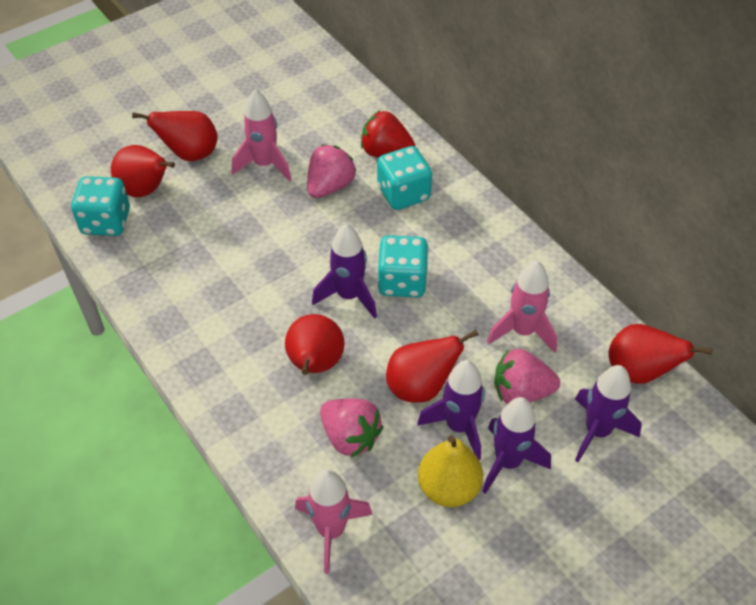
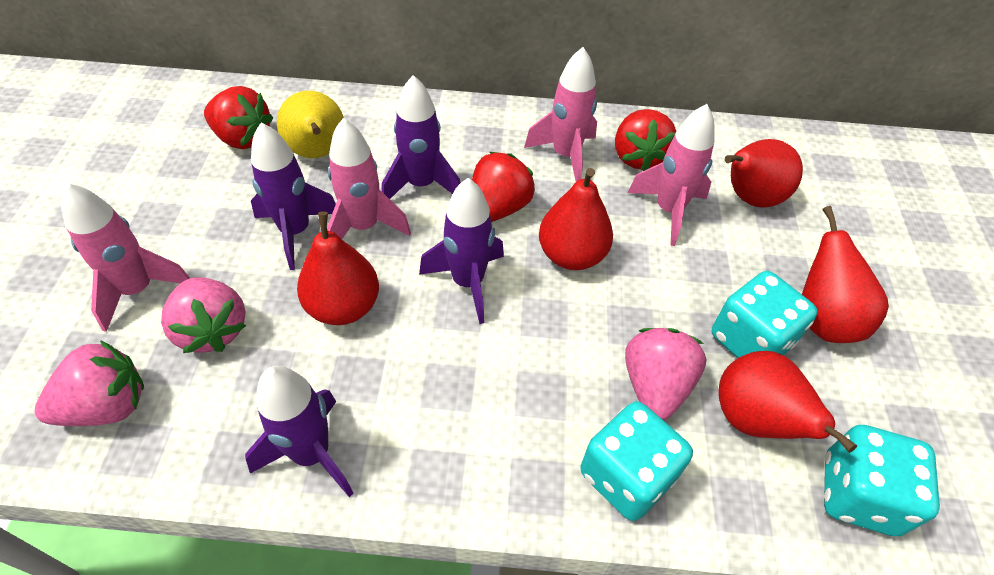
pink rocket: [232,89,292,181] [295,469,373,574] [487,261,557,353] = 3 -> [61,183,190,332] [327,118,411,239] [524,47,597,182] [628,104,715,246] = 4
red strawberry: [361,110,415,157] = 1 -> [204,86,273,149] [472,152,535,222] [615,109,676,171] = 3

